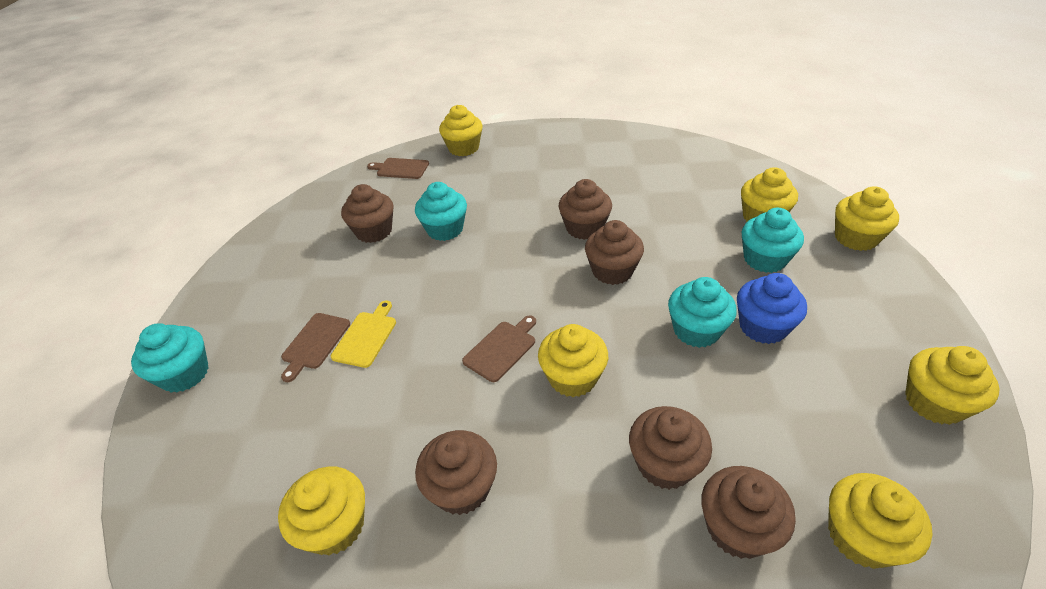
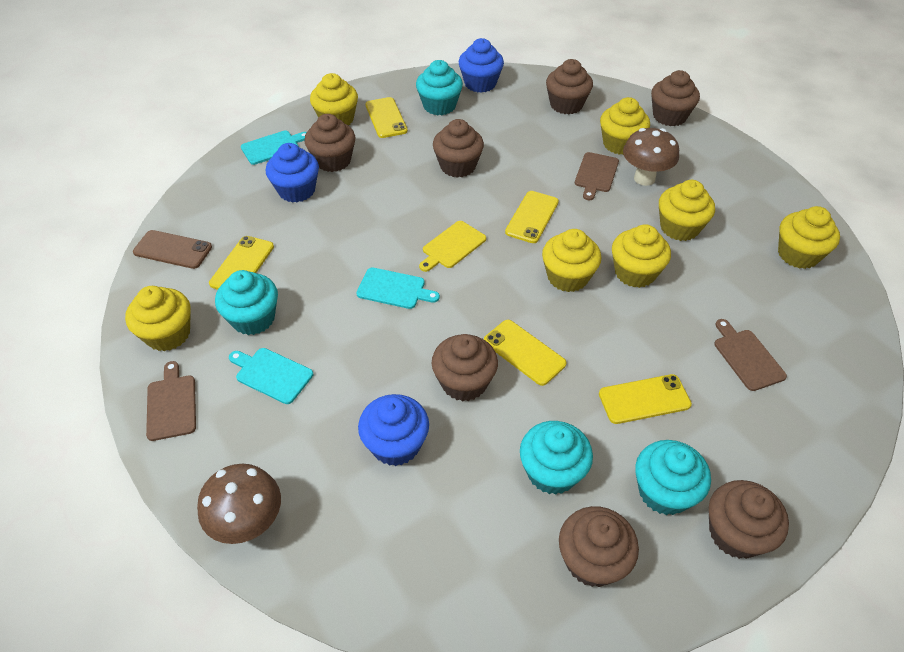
blue cupcake: [737,273,807,344] = 1 -> [266,143,319,203] [358,394,429,466] [459,38,504,93] = 3
brown cupcake: [341,184,394,243] [415,430,497,515] [559,179,612,240] [585,220,644,285] [629,406,712,490] [701,466,796,559] = 6 -> [304,114,355,172] [432,334,498,402] [433,119,484,178] [546,59,593,115] [559,506,639,587] [651,70,700,126] [709,480,789,559] = 7
brown mushroom: none = 0 -> [197,464,281,544] [623,128,679,186] = 2
brown phone: none = 0 -> [133,230,212,269] = 1
turquoise cutting board: none = 0 -> [229,348,313,404] [241,131,307,165] [356,267,440,309] = 3
yellow phone: none = 0 -> [209,236,274,290] [365,97,408,138] [484,320,567,386] [505,191,559,243] [599,374,692,424] = 5

